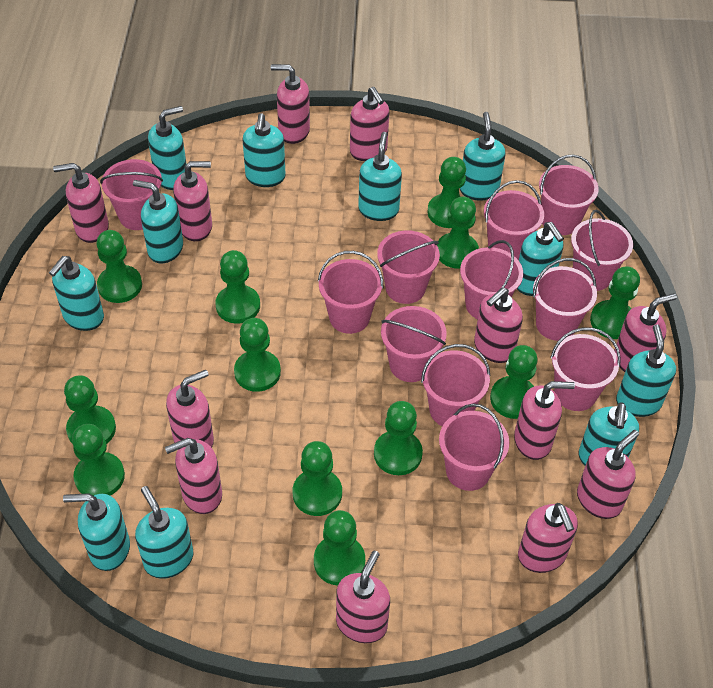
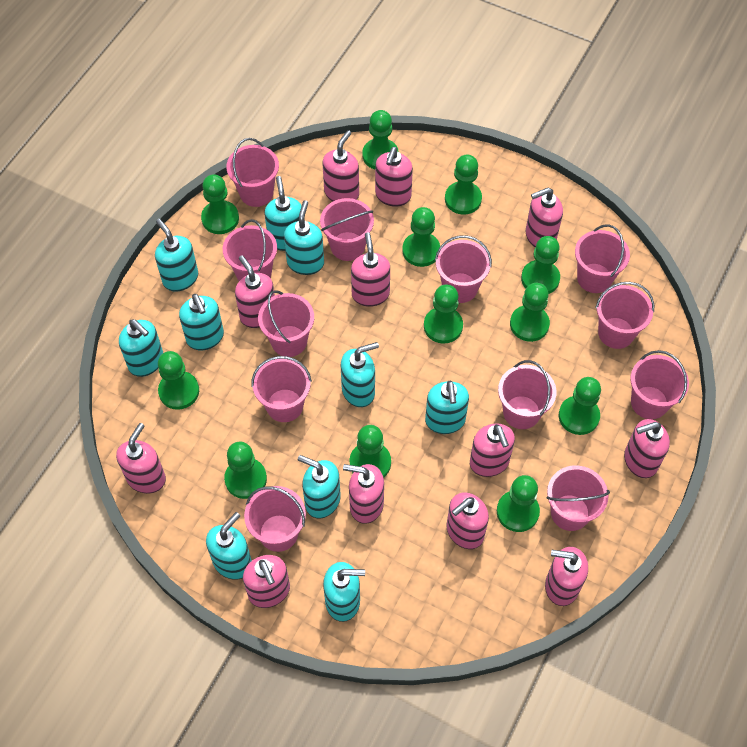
turquoise soap dispenser: [49,256,104,331] [63,493,130,571] [133,180,183,263] [135,486,193,579] [148,106,186,190] [243,113,286,187] [358,132,402,221] [460,112,505,201] [517,222,564,296] [578,402,639,466] [616,324,676,417] = 11 -> [119,319,163,377] [155,219,198,292] [179,294,224,350] [206,512,252,580] [265,176,302,251] [284,200,324,275] [298,455,341,518] [323,562,365,622] [341,342,379,407] [425,380,469,434] = 10

